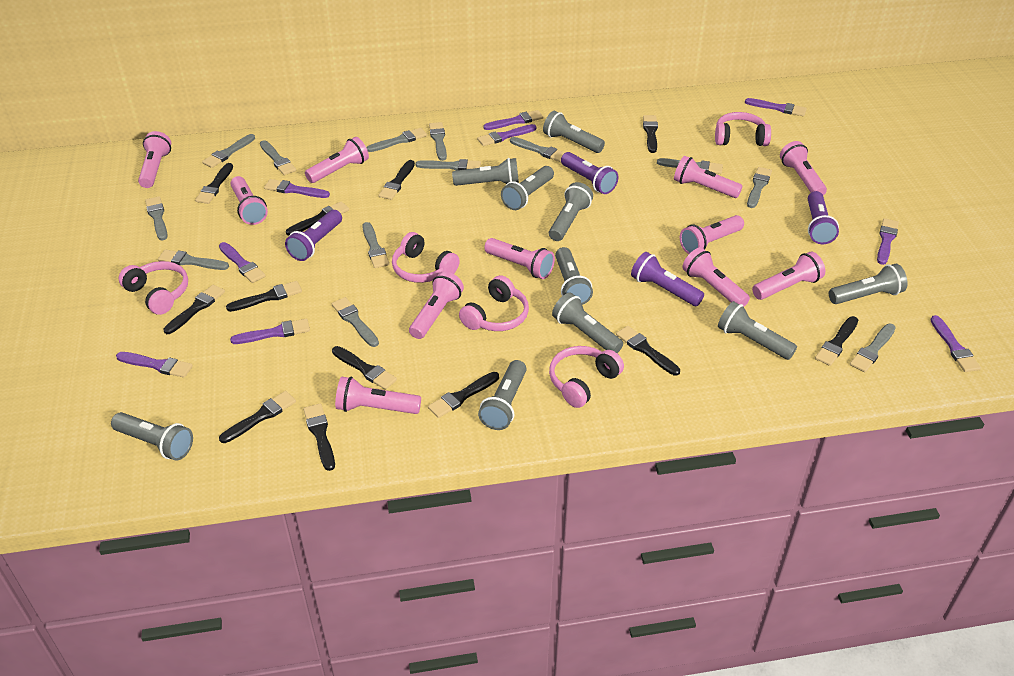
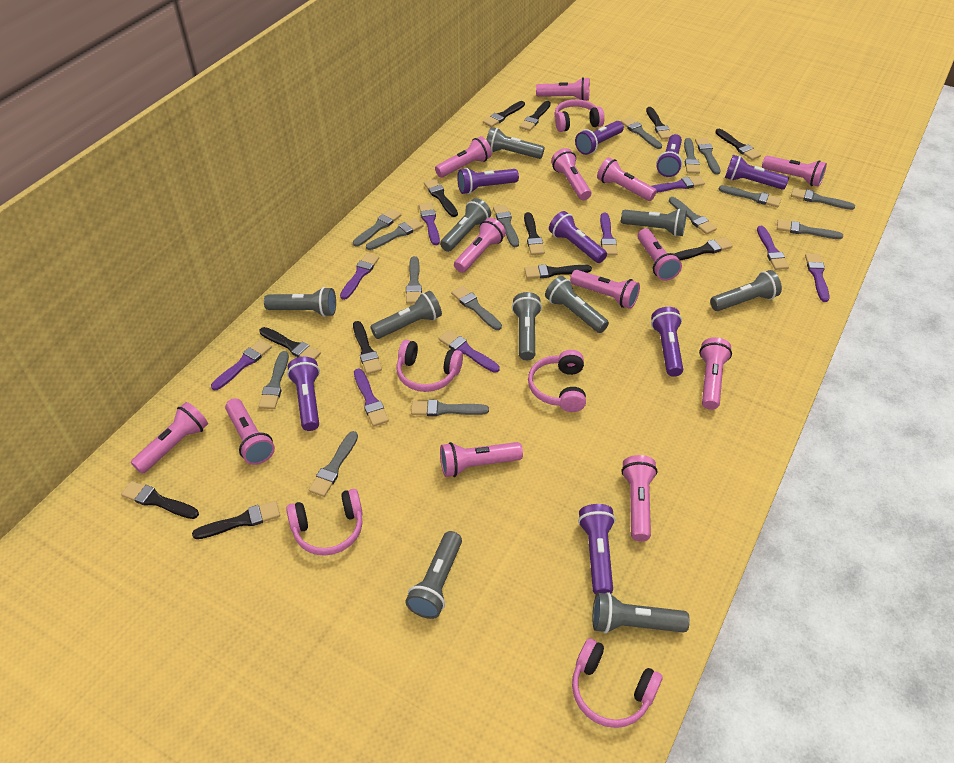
grey brush: [145,196,168,240] [158,249,229,270] [202,134,255,168] [260,140,296,175] [332,297,379,347] [362,222,389,268] [367,128,427,152] [416,159,481,170] [429,122,447,161] [510,137,565,162] [657,158,723,174] [747,167,772,208] [850,324,896,372] = 13 -> [258,351,289,409] [309,431,358,497] [353,209,401,247] [366,218,423,250] [406,256,422,304] [411,400,489,416] [451,286,502,330] [493,205,519,247] [621,117,662,149] [669,197,717,234] [684,138,700,174] [695,138,720,175] [718,185,781,207] [777,220,843,239] [791,188,855,210] = 15
pink flashlight: [138,131,171,188] [230,176,268,225] [305,137,369,183] [335,377,421,414] [409,271,464,339] [484,238,555,279] [674,156,742,198] [680,215,744,254] [682,247,750,307] [752,252,825,300] [780,141,827,195] = 11 -> [131,402,208,474] [225,398,275,465] [435,136,492,178] [440,442,523,477] [454,218,506,273] [536,77,590,100] [551,148,591,200] [570,270,640,309] [597,157,657,201] [621,455,657,541] [637,228,682,281] [699,337,732,410] [762,156,827,187] = 13
purple flashlight: [285,210,342,261] [561,152,619,194] [631,252,704,306] [808,191,839,244] = 4 -> [287,357,320,431] [457,168,519,194] [549,211,607,263] [575,121,624,155] [578,504,615,595] [651,307,683,377] [657,134,682,177] [725,155,789,190] = 8

